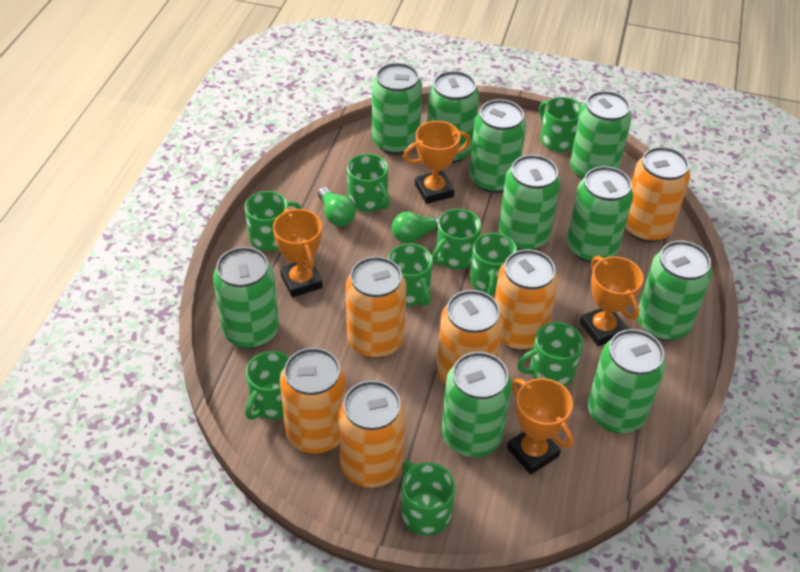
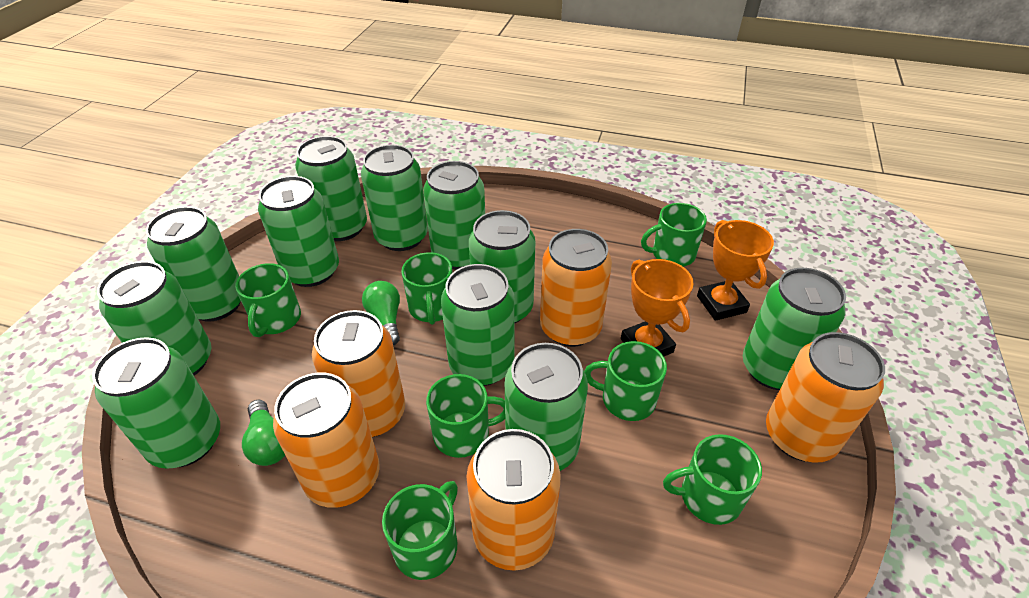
green can: [213,247,279,349] [372,63,422,155] [427,71,479,163] [442,352,512,457] [469,99,526,193] [499,155,561,250] [567,166,633,263] [570,91,632,180] [588,329,666,433] [637,241,712,341] = 10 -> [92,337,220,469] [97,261,211,375] [146,206,241,322] [258,176,339,287] [295,136,367,241] [361,145,428,251] [423,161,485,270] [441,264,514,386] [469,210,535,324] [505,343,588,471] [743,268,846,390] = 11
green mug: [245,191,301,251] [245,351,290,420] [347,154,390,212] [388,243,433,306] [401,461,455,536] [432,209,481,269] [470,233,517,296] [517,322,583,386] [539,97,582,152] = 9 -> [235,263,301,337] [382,481,458,580] [401,252,453,325] [426,374,505,458] [584,341,667,421] [641,203,707,267] [663,434,762,525] = 7
orange can: [280,348,346,453] [338,380,406,488] [346,256,406,358] [437,290,503,384] [495,249,558,350] [625,147,690,242] = 6 -> [273,373,380,508] [312,310,405,437] [467,429,561,571] [540,229,612,347] [766,332,885,463] = 5
orange trophy: [273,209,323,297] [403,121,470,204] [507,378,573,475] [580,256,644,346] = 4 -> [621,259,693,357] [697,220,774,321] = 2

